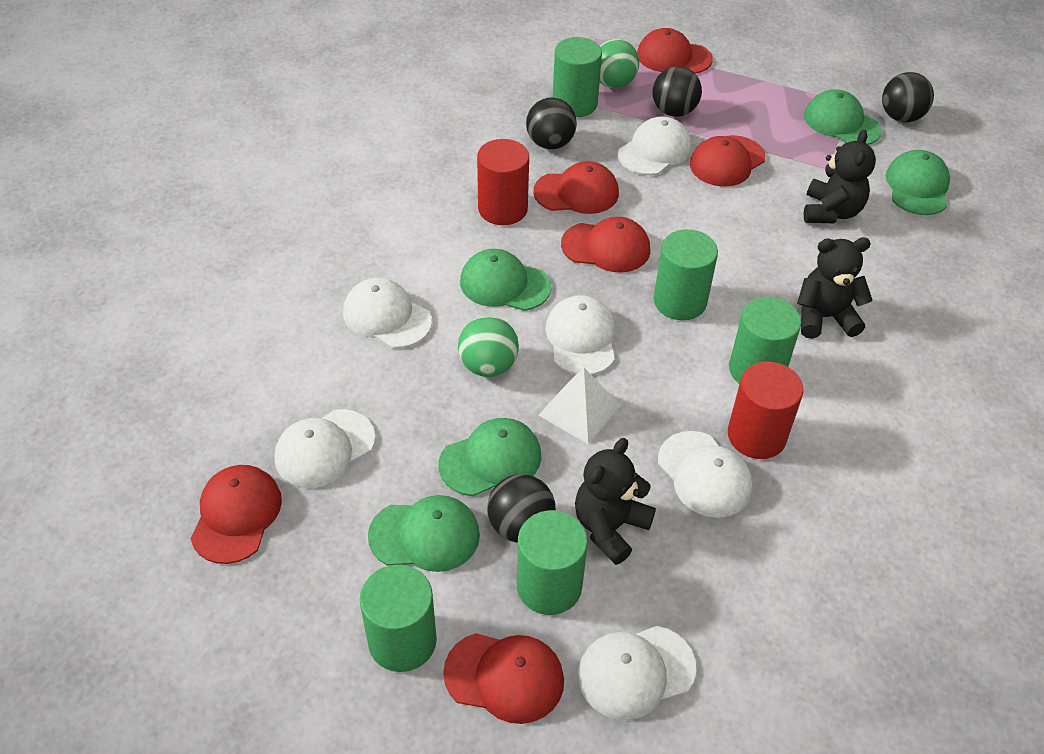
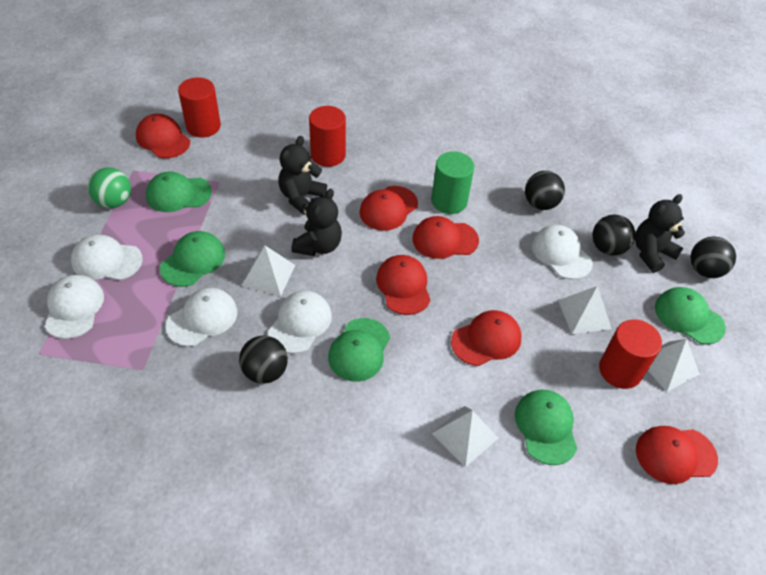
green ball: [458,316,519,377] [600,39,639,88] = 2 -> [88,167,131,208] = 1
green cylinder: [360,565,437,672] [517,510,588,615] [553,37,602,117] [654,229,718,320] [729,297,801,384] = 5 -> [431,151,474,214] = 1
red cylinder: [477,139,529,225] [728,362,803,459] = 2 -> [178,77,221,138] [309,106,346,167] [599,319,662,389] = 3
white cap: [274,409,375,488] [343,278,432,348] [545,295,616,375] [578,626,696,720] [618,116,692,175] [658,431,753,518] = 6 -> [44,275,104,339] [71,234,143,280] [165,288,237,347] [268,291,332,354] [532,225,593,280] = 5
white pyramid: [538,368,621,444] = 1 -> [242,246,295,296] [432,406,498,467] [558,286,612,334] [648,339,700,392] = 4

